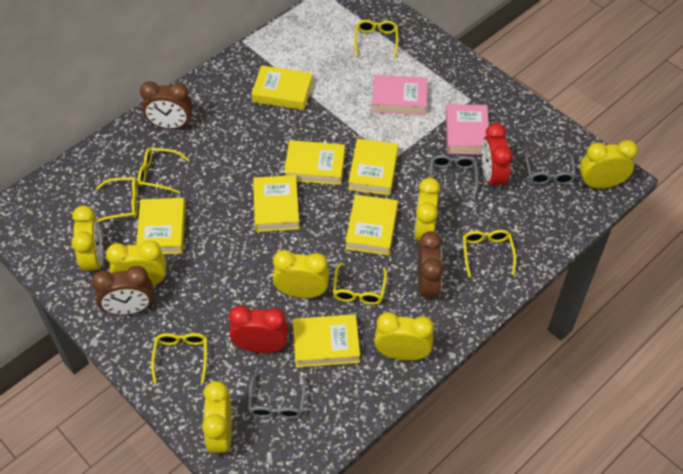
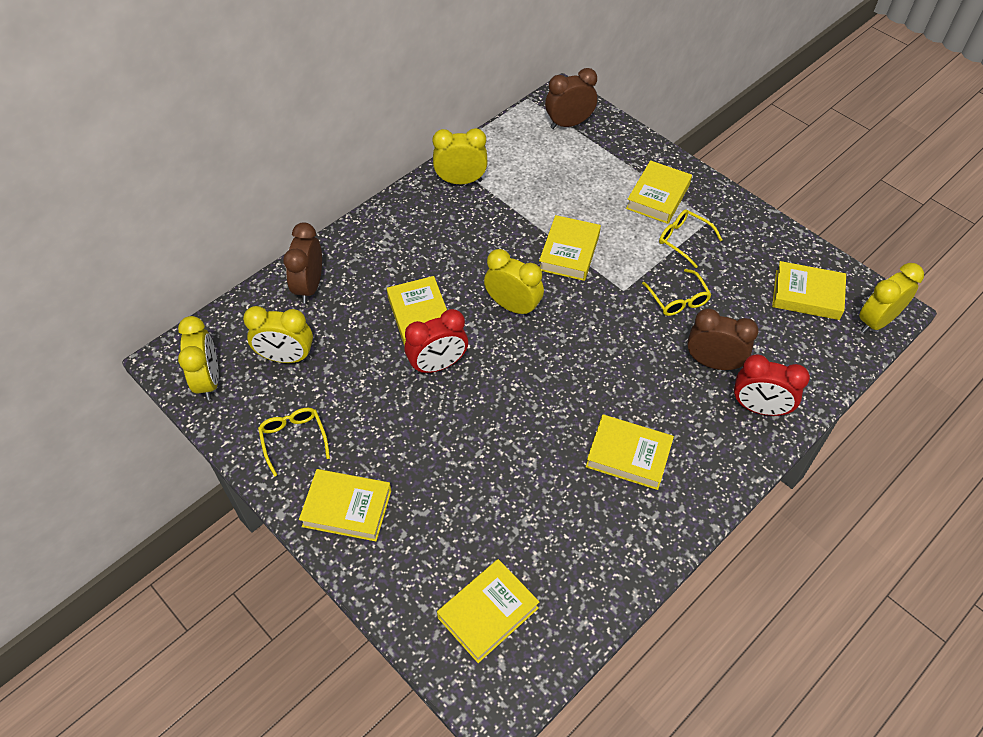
grey glasses: [248,373,306,419] [429,155,478,199] [525,152,576,185] = 3 -> none = 0
pink book: [372,75,427,115] [446,104,489,155] = 2 -> none = 0
yellow clock: [71,205,103,277] [106,241,166,286] [202,381,232,457] [273,250,329,298] [374,312,434,361] [414,177,440,241] [580,140,638,189] = 7 -> [178,316,219,400] [243,306,313,363] [433,128,488,184] [484,249,544,317] [859,263,924,333] = 5
yellow glasses: [96,177,138,222] [138,148,189,193] [151,333,207,384] [333,263,387,305] [354,20,398,58] [463,230,516,277] = 6 -> [258,408,330,477] [642,269,712,316] [659,209,722,268] = 3

